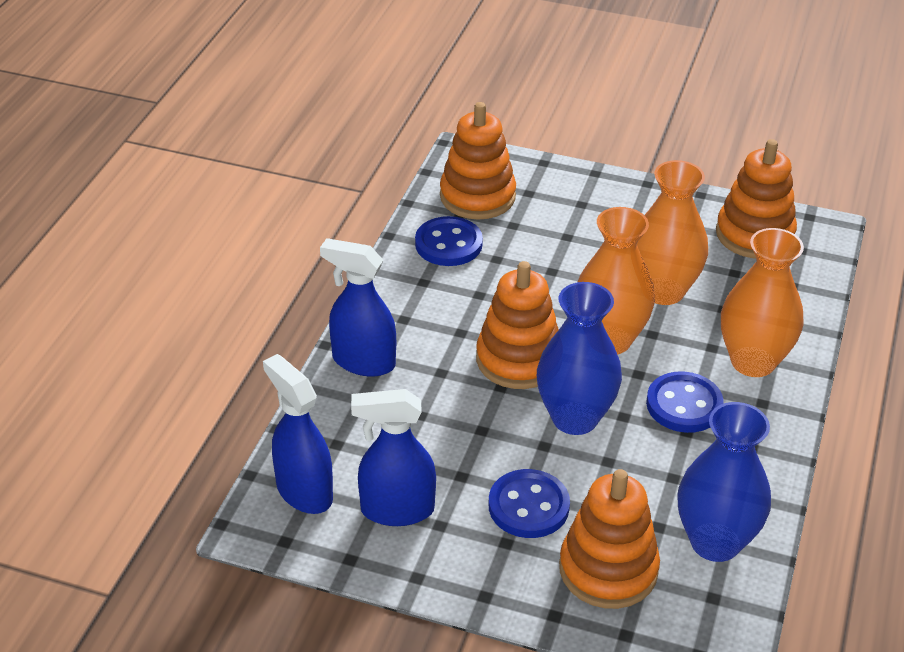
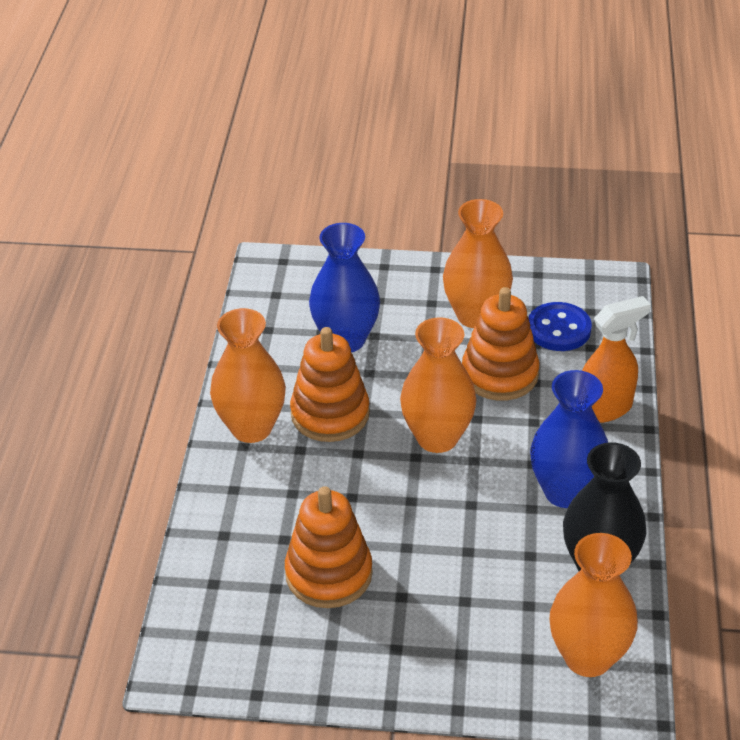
black vase: none = 0 -> [563,442,646,571] = 1
blue button: [415,216,483,266] [489,469,570,538] [646,371,724,433] = 3 -> [528,302,592,351] = 1
blue spray bottle: [263,354,333,514] [320,238,396,377] [351,389,436,526] = 3 -> none = 0
orange spray bottle: none = 0 -> [582,296,651,423] = 1
orange stacking toy: [440,102,516,219] [476,261,559,389] [559,469,660,609] [716,139,797,259] = 4 -> [285,486,373,608] [290,327,370,442] [462,287,540,401] = 3
orange vase: [578,207,655,354] [637,160,708,305] [721,228,804,377] = 3 -> [210,308,286,443] [400,317,477,453] [443,199,513,328] [550,533,638,677] = 4

